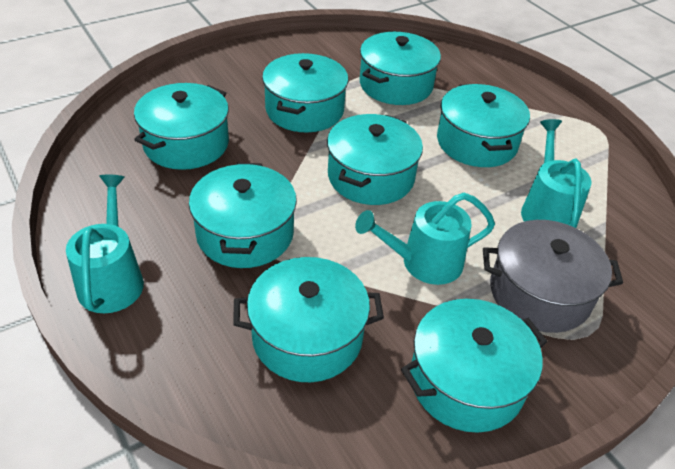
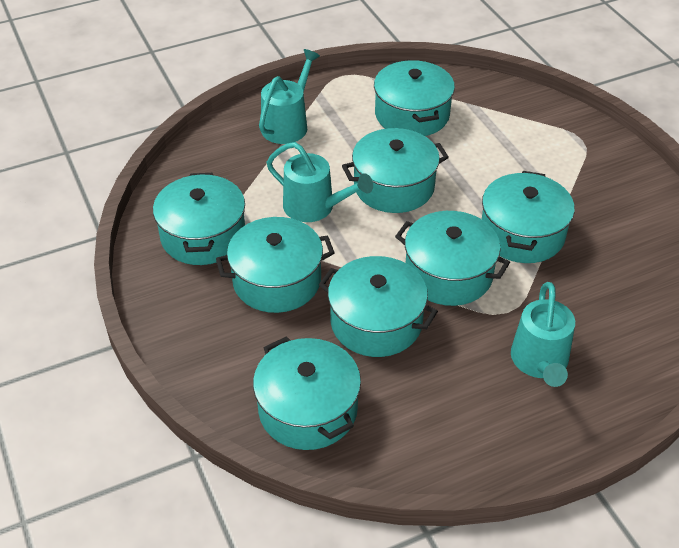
grey pot: [483,220,623,333] = 1 -> none = 0

